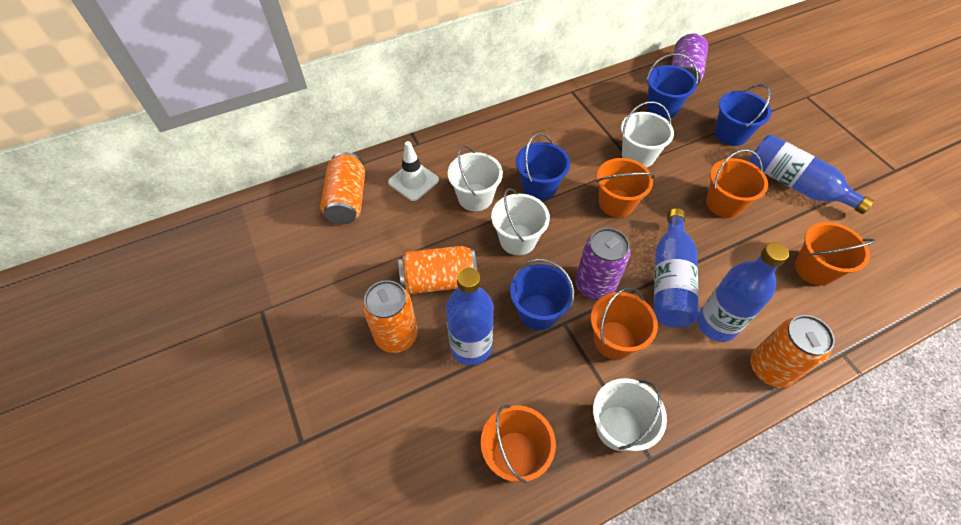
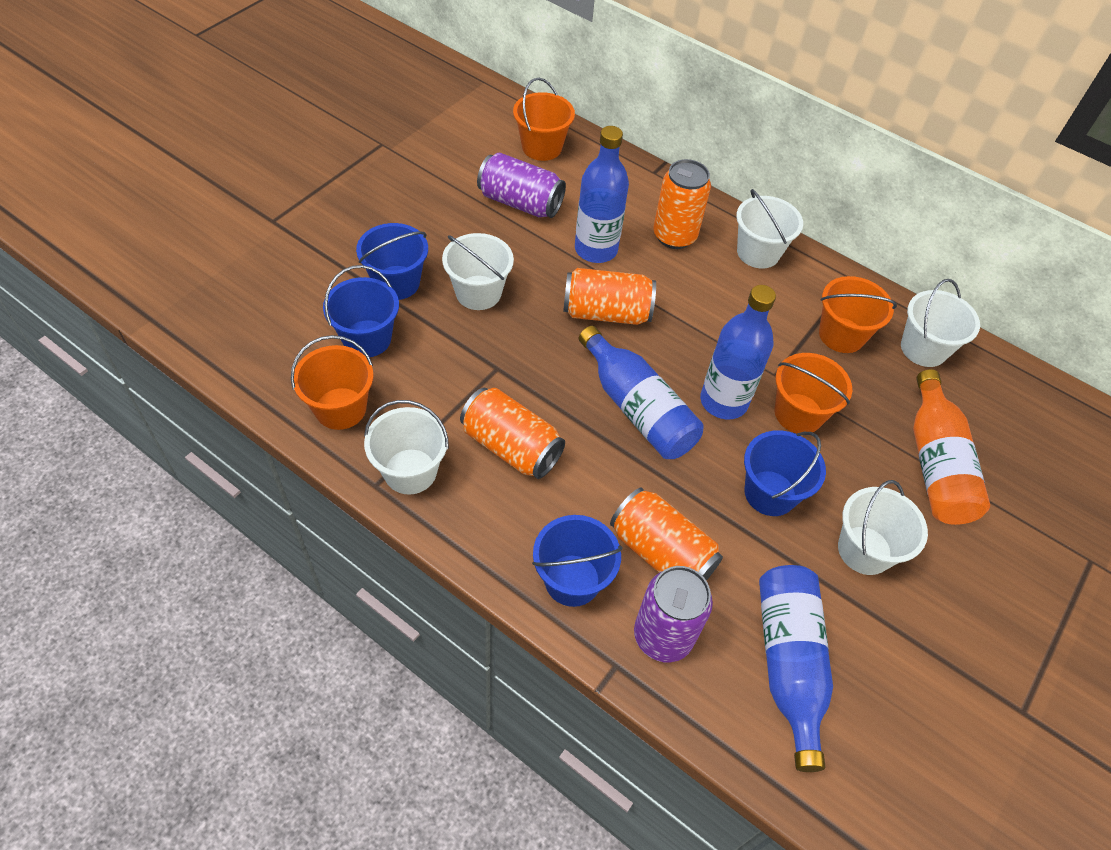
orange bottle: none = 0 -> [913,369,990,525] = 1
orange bucket: [481,404,556,483] [591,287,658,360] [596,158,655,217] [706,149,768,218] [795,222,876,286] = 5 -> [291,335,373,430] [513,78,575,161] [775,353,852,433] [819,276,897,353] = 4
white bucket: [448,145,503,211] [491,188,550,255] [593,378,667,451] [621,101,674,168] = 4 -> [364,400,449,495] [442,233,514,310] [736,189,803,268] [838,480,928,575] [901,279,980,367] = 5
white traffic cone: [388,141,439,201] = 1 -> none = 0

